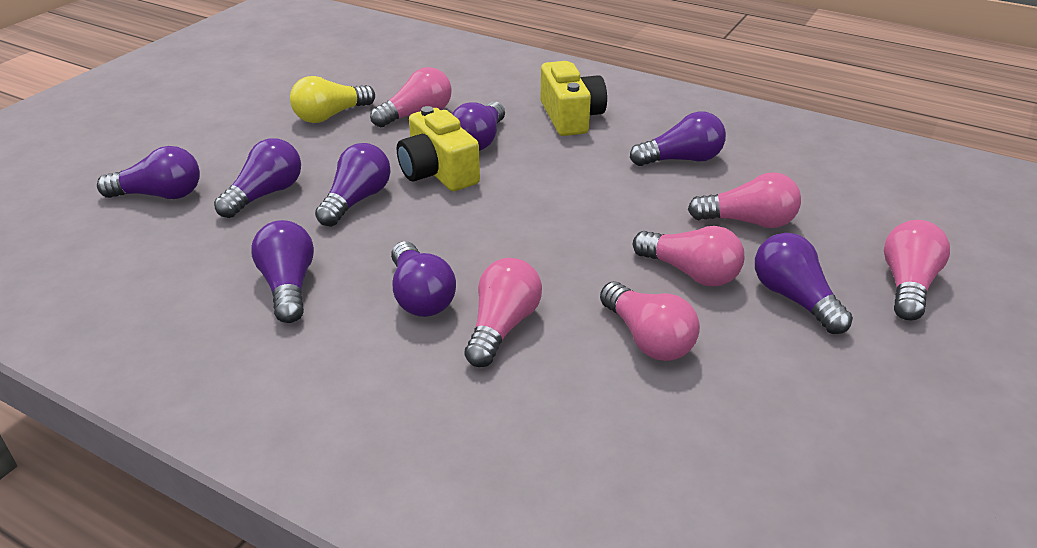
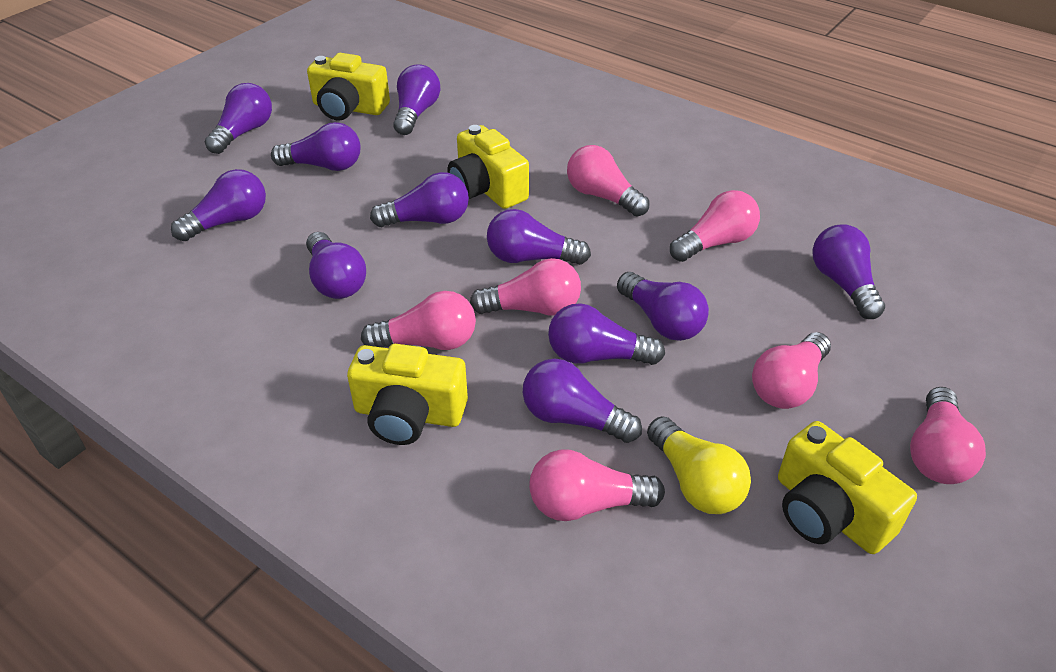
pink light bulb: [370,67,452,127] [464,258,542,367] [600,281,700,361] [633,226,744,287] [688,172,801,228] [884,220,950,320] = 6 -> [361,291,476,350] [470,258,581,316] [529,449,665,521] [567,145,649,217] [670,190,760,262] [752,332,831,409] [910,387,986,484] = 7
purple light bulb: [97,146,200,199] [214,138,301,218] [251,220,314,323] [315,143,390,227] [391,241,456,317] [452,102,505,151] [630,111,726,166] [755,233,853,334] = 8 -> [171,169,266,241] [205,83,272,154] [271,122,361,171] [306,232,366,299] [370,172,469,227] [393,64,440,135] [487,209,591,265] [523,359,642,443] [548,303,665,365] [617,272,709,341] [812,224,885,319] = 11
yellow camera: [397,106,480,191] [540,61,607,136] = 2 -> [307,53,390,121] [347,344,468,445] [448,125,529,209] [778,421,917,554] = 4

